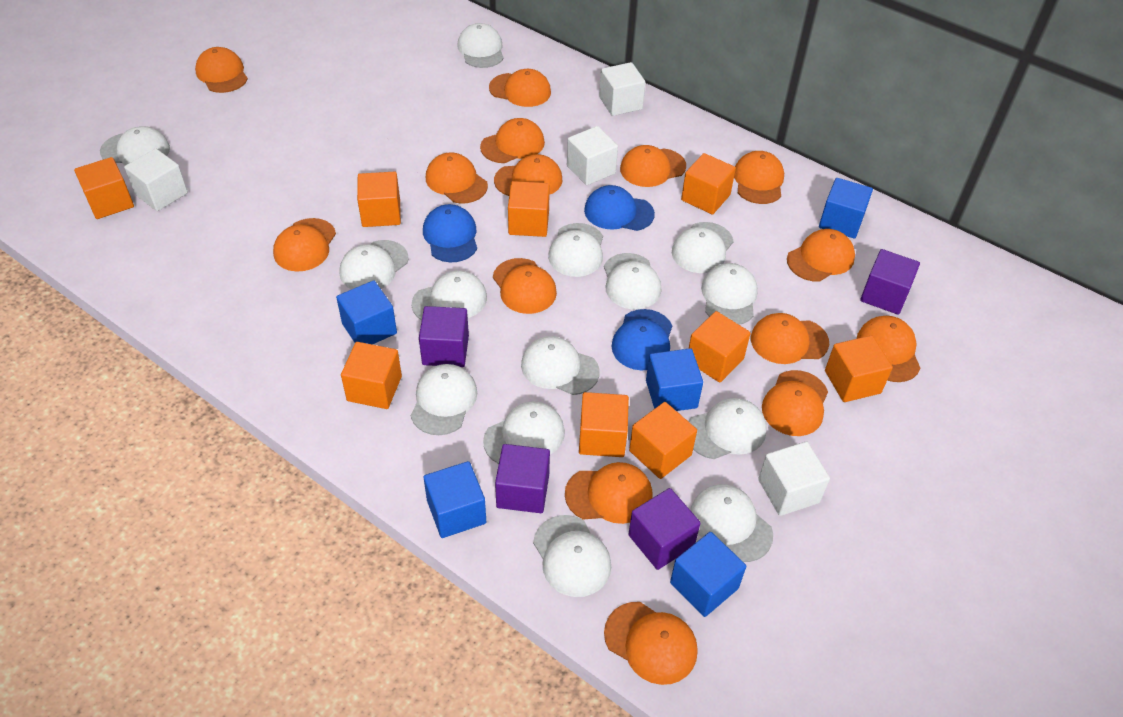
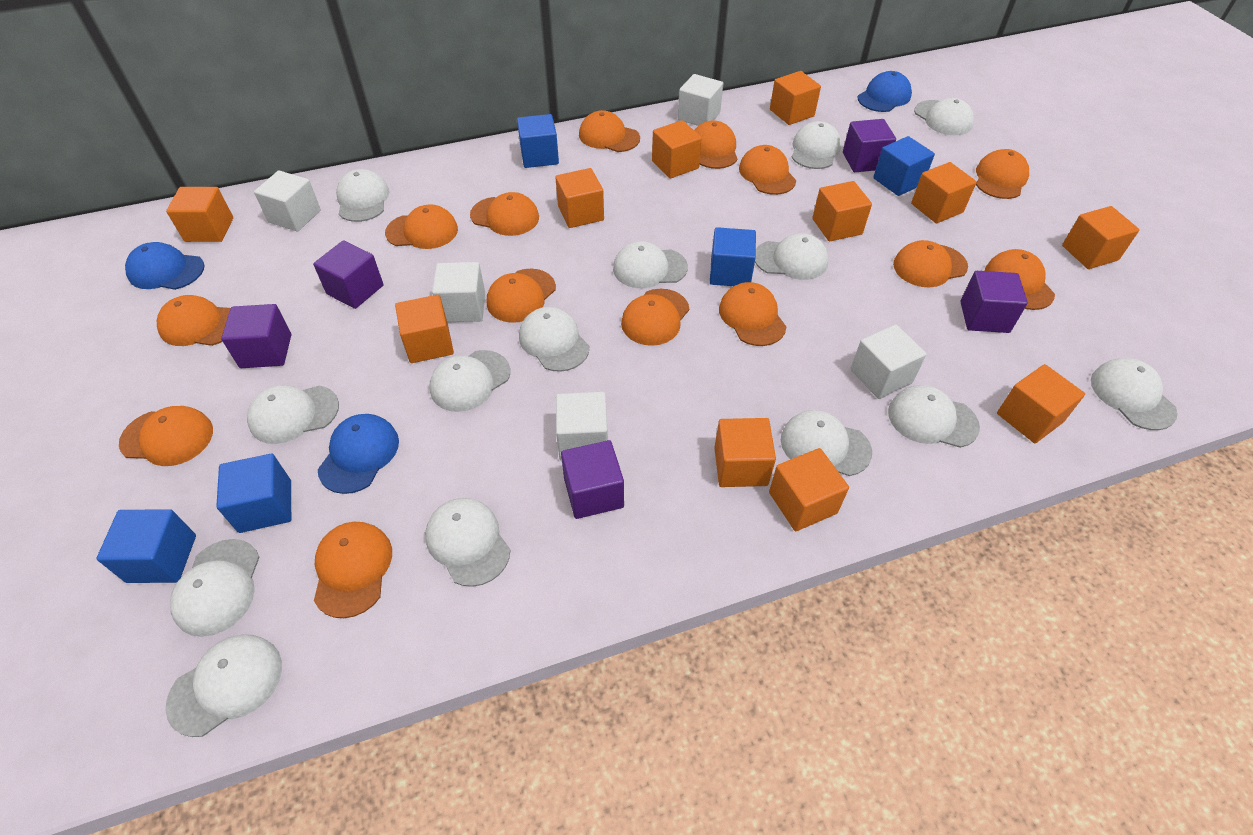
orange cap: [195,47,248,93] [273,218,336,272] [426,152,488,204] [480,118,545,163] [489,69,551,107] [493,258,557,314] [494,154,562,196] [565,462,653,524] [604,602,698,685] [620,145,686,187] [734,151,784,204] [751,313,829,364] [762,370,828,436] [787,229,855,282] [857,316,920,382] = 15 -> [119,406,213,466] [157,295,231,346] [314,522,392,618] [385,204,458,249] [470,192,539,236] [487,269,556,323] [579,110,640,152] [621,289,689,346] [694,120,737,169] [719,282,786,346] [739,145,796,195] [893,240,968,287] [976,149,1029,199] [985,249,1055,310] = 14
orange cube: [74,157,134,219] [341,342,402,409] [357,172,401,227] [508,181,550,237] [579,392,629,457] [629,402,697,479] [681,153,736,215] [689,311,751,383] [825,335,893,402] = 9 -> [166,187,233,242] [395,295,454,363] [555,168,604,228] [652,120,702,178] [714,418,776,487] [769,448,849,531] [770,71,821,125] [812,181,872,241] [911,162,977,224] [997,364,1085,443] [1062,206,1140,269] = 11
purple cube: [419,306,469,367] [495,444,550,513] [628,488,700,570] [860,249,920,315] = 4 -> [221,304,291,368] [313,240,384,309] [561,440,624,519] [843,119,896,172] [960,271,1028,333] = 5
white cube: [124,149,188,211] [567,126,618,185] [599,62,646,116] [758,442,830,516] = 4 -> [254,171,321,232] [432,262,485,322] [556,392,608,461] [678,74,723,126] [850,324,926,399] = 5

